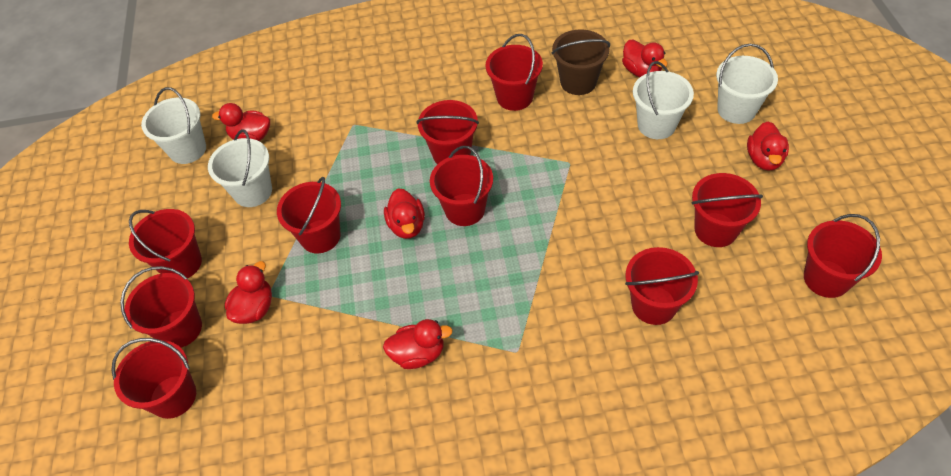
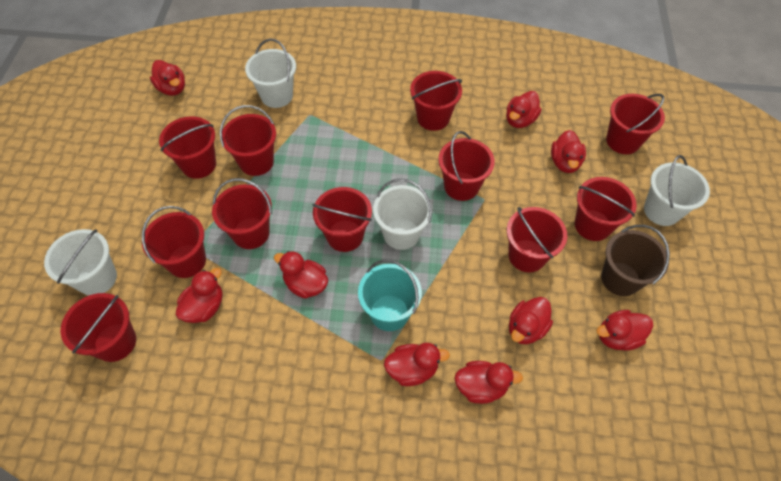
red bucket: [111,338,196,419] [120,266,202,348] [129,209,202,278] [277,177,341,253] [417,100,479,164] [430,146,493,226] [485,34,543,111] [625,247,699,325] [692,173,763,247] [804,214,882,298] = 10 -> [61,293,136,362] [142,206,206,278] [159,116,216,179] [212,178,272,249] [220,105,276,176] [312,187,372,252] [410,71,462,131] [438,131,495,201] [507,207,567,272] [575,177,637,241] [606,94,665,154] = 11
red duck: [212,103,270,141] [225,261,272,324] [383,319,453,369] [384,188,425,239] [622,40,668,78] [747,121,789,170] = 6 -> [150,60,185,96] [176,268,222,323] [274,251,328,299] [384,343,450,386] [454,361,523,404] [506,91,541,128] [509,297,553,344] [551,130,586,173] [596,310,653,351] = 9
turquoise bucket: none = 0 -> [358,259,422,331] = 1

